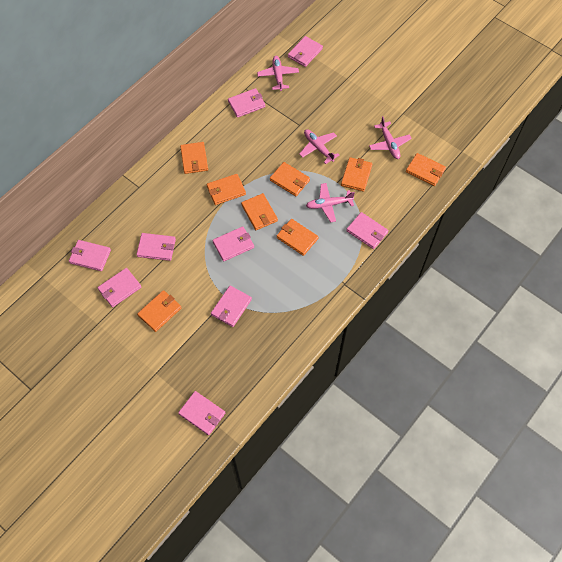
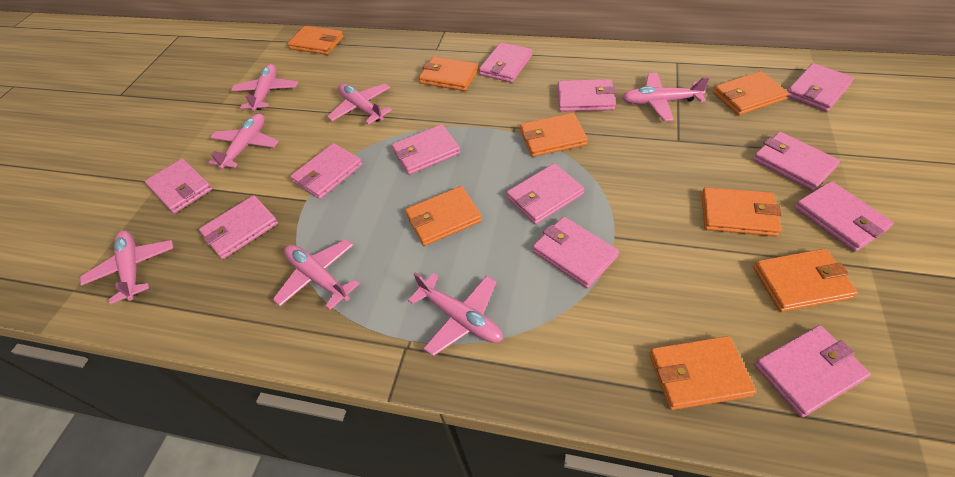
pink plane: [257,56,299,91] [299,129,340,164] [306,183,355,222] [369,116,412,159] = 4 -> [80,230,173,304] [208,114,279,169] [231,64,298,111] [273,239,359,310] [327,84,392,125] [408,272,503,356] [622,73,709,121] = 7
pink wallet: [69,240,111,271] [97,268,142,307] [136,233,176,261] [178,391,225,435] [211,286,252,327] [212,226,254,262] [228,88,265,118] [288,36,323,67] [346,212,389,249] = 9 -> [145,159,212,214] [199,195,278,259] [290,143,362,199] [392,124,461,175] [479,42,533,83] [506,163,584,224] [533,217,619,288] [558,79,616,112] [753,132,840,191] [754,325,871,417] [786,63,854,112] [794,181,894,252] = 12

